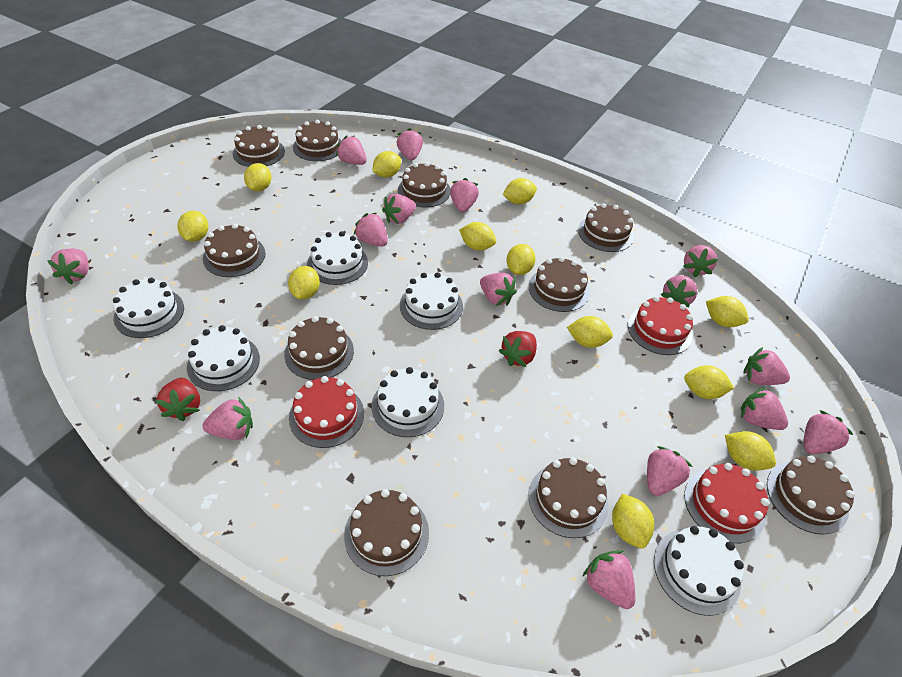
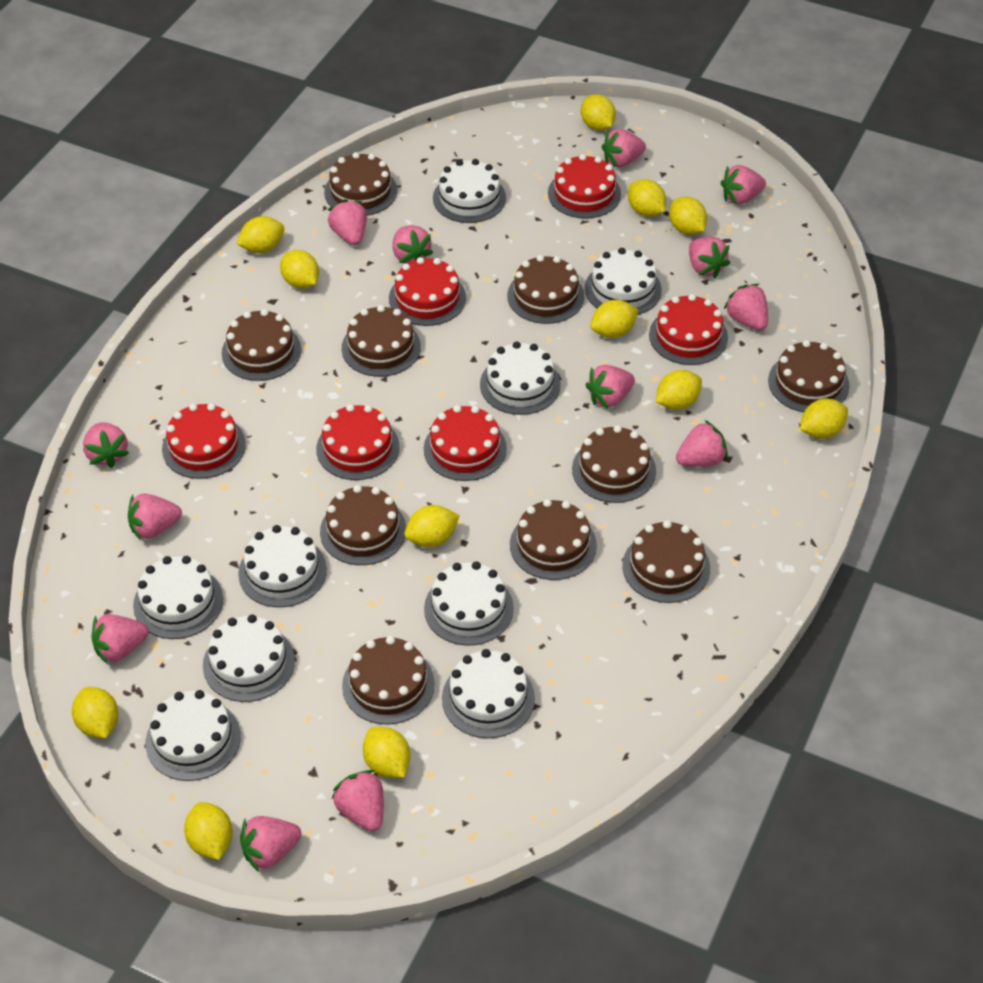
pink strawberry: [47,249,89,284] [202,397,253,440] [336,136,367,165] [354,213,388,247] [382,194,416,224] [397,128,423,160] [450,178,479,212] [480,273,517,306] [582,550,635,609] [647,446,693,496] [661,275,697,307] [683,245,718,277] [741,387,788,430] [743,347,790,385] [804,410,853,454] = 15 -> [83,422,129,468] [91,614,149,664] [128,494,182,541] [240,816,301,872] [328,199,367,245] [332,770,384,831] [393,225,433,264] [586,365,635,408] [602,129,646,167] [676,420,728,467] [689,237,730,278] [721,165,766,204] [724,284,768,330] = 13
red cake: [289,376,364,448] [628,296,693,355] [684,463,769,543] = 3 -> [162,403,246,479] [316,404,400,480] [389,257,466,326] [424,405,507,481] [548,154,621,219] [649,294,728,365] = 6
red strawberry: [155,378,200,421] [499,331,537,367] = 2 -> none = 0
white cake: [113,278,184,338] [187,325,260,391] [307,231,368,285] [371,367,444,437] [400,272,463,330] [654,526,744,616] = 6 -> [133,556,223,639] [146,690,241,781] [203,615,295,702] [238,525,327,607] [424,561,514,646] [433,159,506,223] [442,649,535,738] [480,341,561,415] [585,248,662,315] = 9

